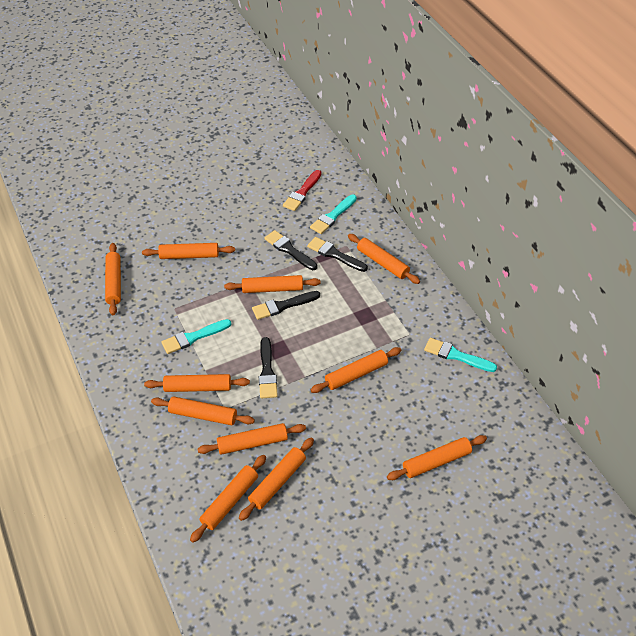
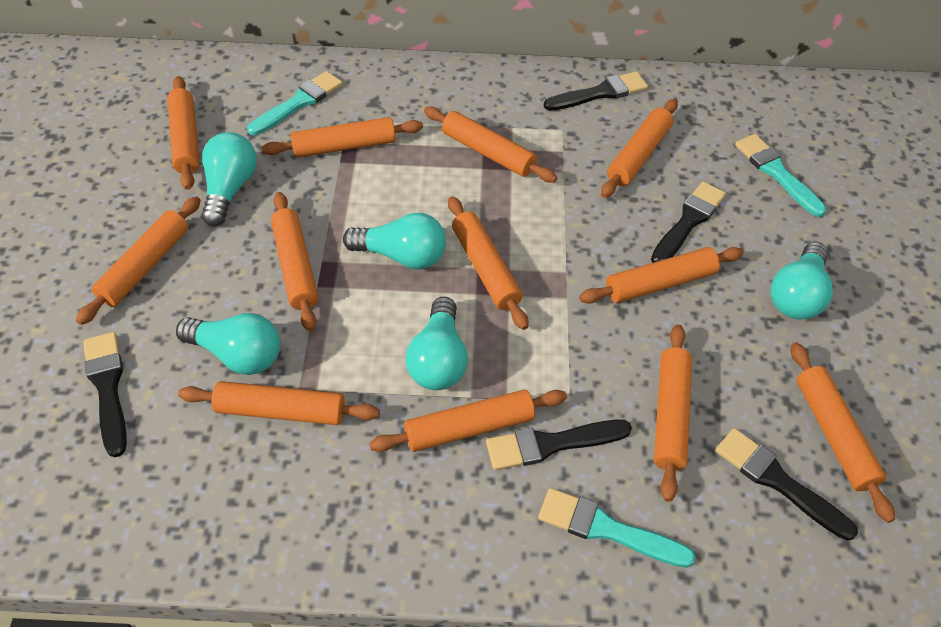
black brush: [252,291,320,320] [259,337,278,398] [264,230,317,270] [307,237,368,272] = 4 -> [83,332,127,457] [486,420,632,470] [544,71,648,111] [651,181,726,263] [715,428,858,541] = 5
orange rolling pin: [105,243,121,315] [142,243,235,259] [144,374,250,392] [151,396,255,426] [190,455,266,543] [198,423,306,455] [224,275,321,293] [239,438,314,521] [310,347,401,393] [348,234,420,284] [387,435,487,480] = 11 -> [76,196,201,325] [167,76,200,190] [178,381,380,425] [262,117,423,158] [271,192,318,331] [369,390,567,452] [424,107,557,182] [448,196,528,330] [579,247,744,304] [601,99,678,198] [654,324,692,502] [791,342,895,523] = 12
red brush: [283,170,322,211] = 1 -> none = 0
turquoise light bulb: none = 0 -> [176,313,280,375] [201,132,257,227] [343,213,446,269] [405,297,468,390] [771,242,833,319] = 5

